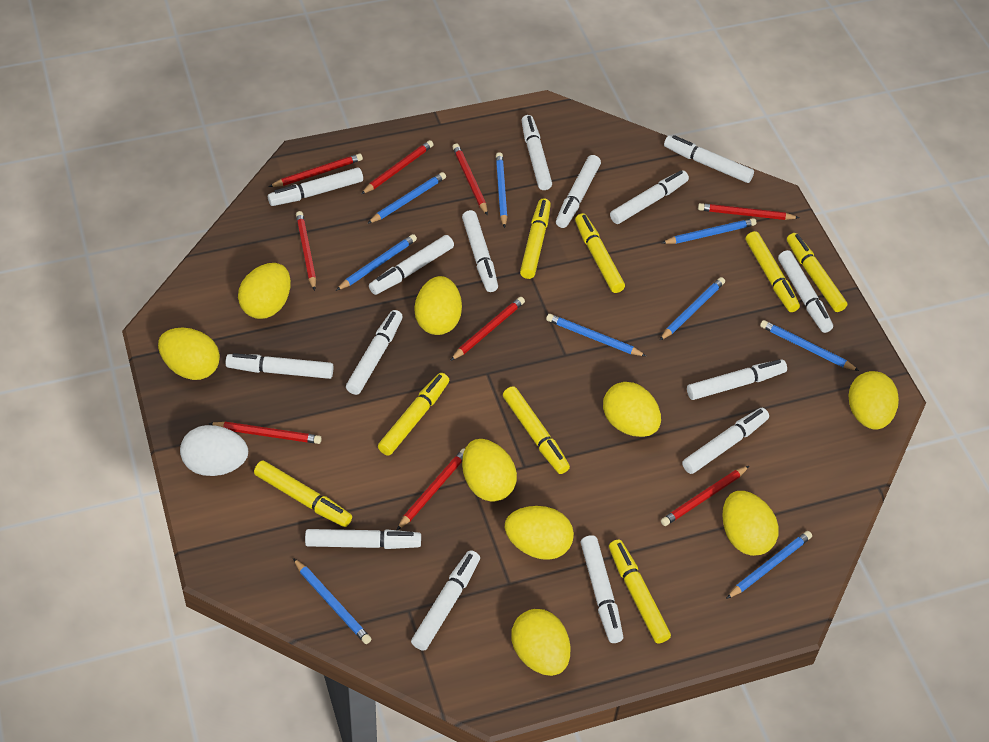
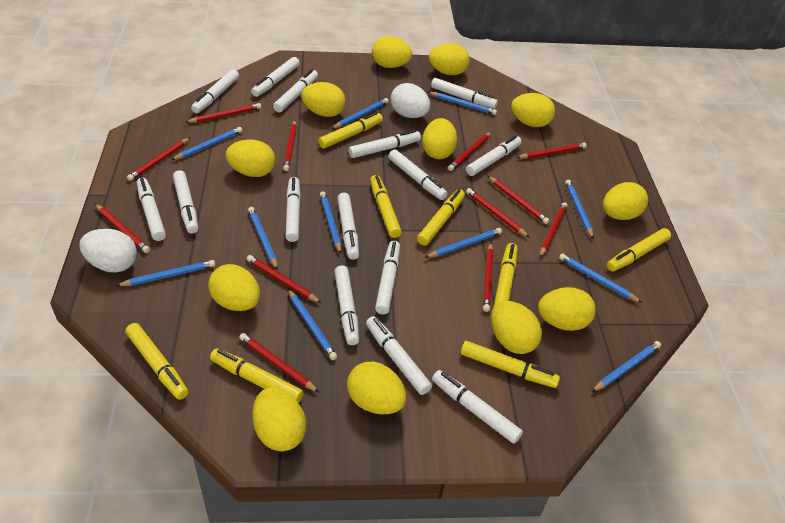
blue pencil: [293,558,372,644] [336,234,417,291] [367,172,446,224] [496,152,507,228] [546,314,646,356] [659,277,725,341] [662,218,757,244] [726,531,812,599] [760,320,859,371] = 9 -> [116,260,215,286] [172,127,242,160] [248,207,278,270] [288,289,337,360] [320,191,341,254] [331,98,389,129] [425,228,502,258] [428,92,497,115] [559,253,642,303] [565,180,594,239] [592,341,661,392] = 11
red pencil: [208,422,322,444] [269,154,363,187] [296,211,316,291] [361,140,434,194] [397,449,465,530] [450,297,525,361] [452,144,488,216] [661,466,749,526] [698,203,799,220] = 9 -> [95,204,150,253] [127,137,191,181] [185,103,261,123] [239,333,319,393] [247,255,321,303] [283,120,297,171] [448,132,492,171] [466,188,530,238] [483,242,493,312] [488,176,550,224] [516,142,587,159] [540,202,568,258] = 12
white egg: [180,425,248,476] = 1 -> [79,229,137,273] [391,83,431,118] = 2
yellow egg: [158,328,220,380] [238,263,291,319] [415,276,462,335] [462,439,517,502] [505,506,574,560] [512,609,571,676] [603,382,661,437] [722,491,779,556] [848,371,899,430] = 9 -> [208,264,260,311] [226,140,275,177] [252,388,306,452] [301,82,346,117] [347,362,406,414] [372,36,412,68] [422,118,457,159] [429,43,470,75] [491,301,542,354] [511,93,555,127] [538,287,596,331] [603,182,648,220] = 12

